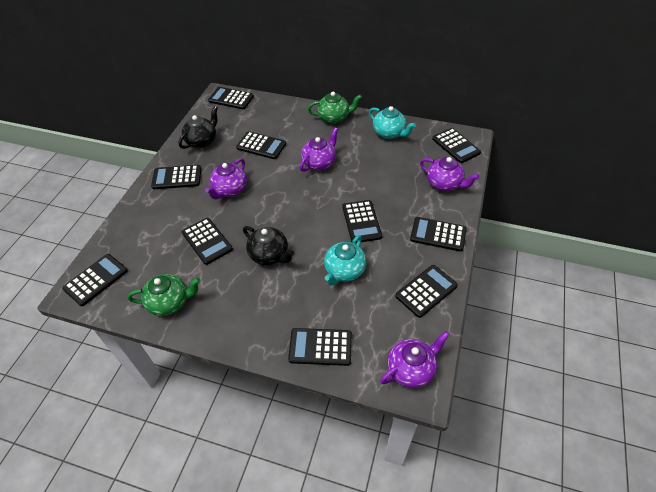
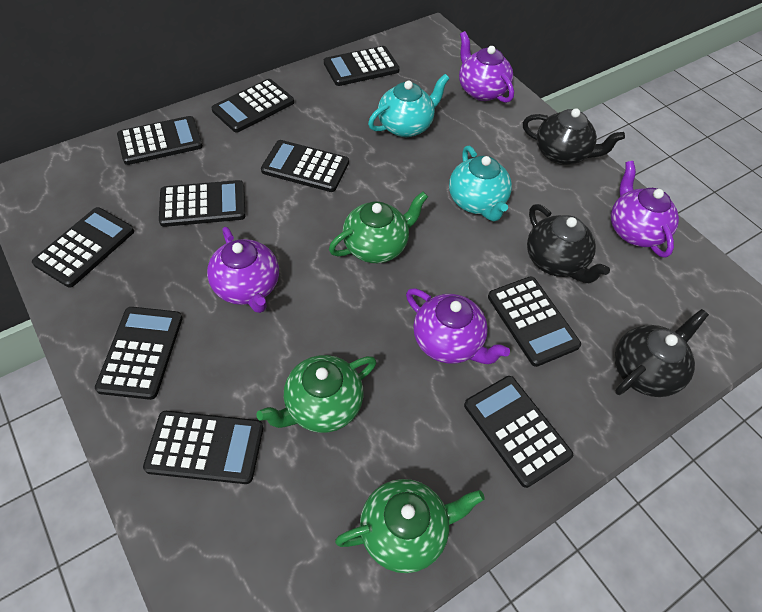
black teapot: [179,106,218,149] [243,226,294,265] = 2 -> [523,108,625,165] [527,204,610,283] [615,309,709,397] = 3
green teapot: [128,274,200,316] [308,92,362,124] = 2 -> [256,355,376,433] [329,192,428,263] [335,479,485,573] = 3

